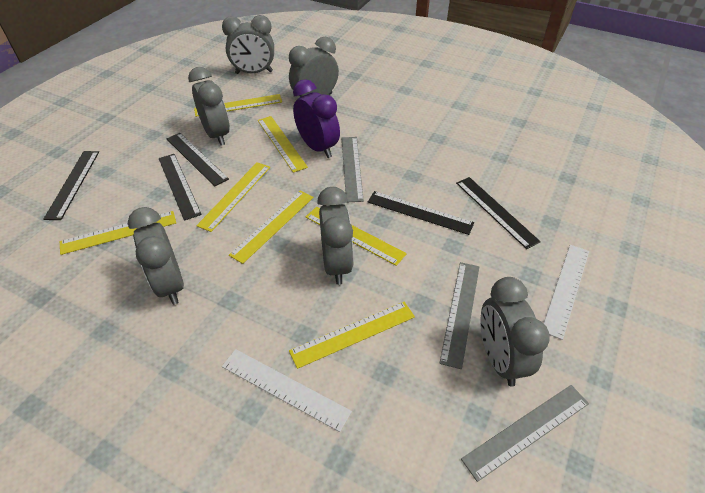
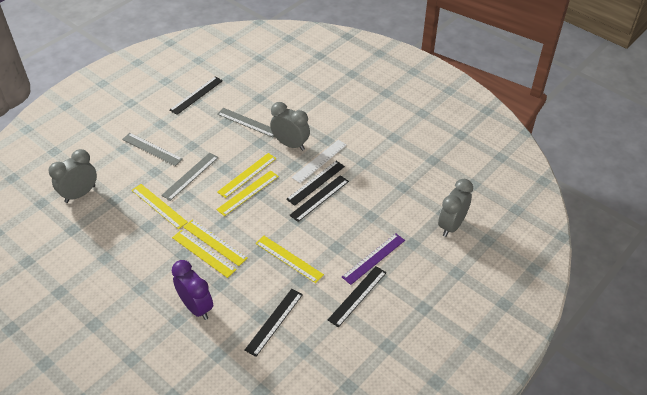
grey clock: [128,207,184,305] [188,67,230,145] [222,15,274,74] [289,37,339,97] [317,187,354,285] [480,277,550,387] = 6 -> [48,149,97,203] [270,102,310,151] [438,179,473,237] = 3
purple ruler: none = 0 -> [342,233,405,285] = 1
white ruler: [222,349,352,432] [544,245,589,340] = 2 -> [292,140,347,183] = 1
yellow ruler: [60,211,176,255] [194,94,282,117] [196,162,270,232] [229,190,314,264] [258,116,308,173] [289,302,415,369] [306,207,407,266] = 7 -> [132,184,188,229] [172,230,237,278] [183,220,248,266] [216,170,279,216] [217,153,277,198] [255,236,324,283] = 6

